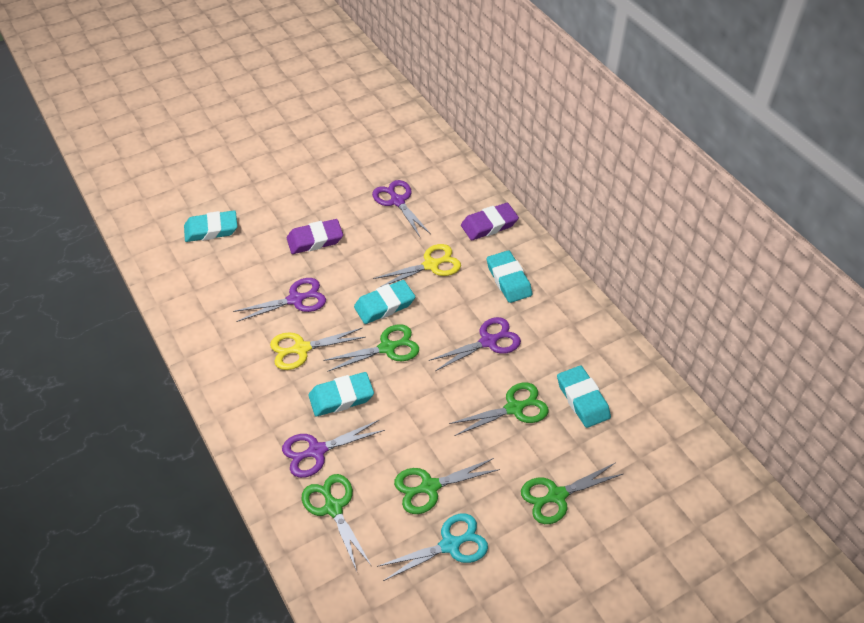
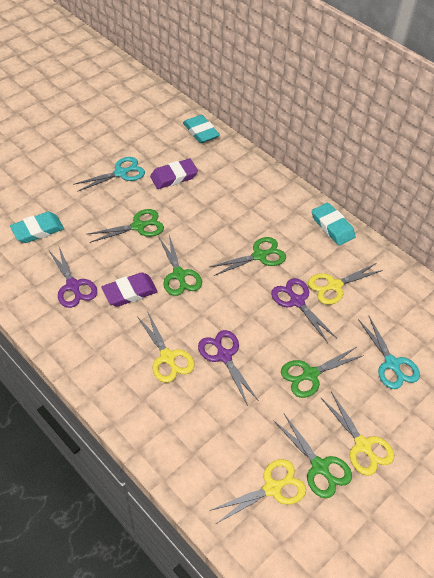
purple scissors: [233,278,326,322] [282,420,385,478] [372,180,431,237] [429,317,521,371] = 4 -> [49,247,97,308] [198,330,259,406] [271,278,337,343] = 3
turquoise eraser: [184,211,237,242] [308,372,374,417] [354,280,415,324] [487,250,532,303] [557,366,611,428] = 5 -> [10,212,64,243] [183,115,220,143] [312,203,355,246] = 3
turquoise scissors: [377,514,488,581] = 1 -> [73,157,145,192] [358,316,420,389] = 2
yellow scissors: [270,328,366,370] [373,244,461,287] = 2 -> [137,312,195,383] [209,459,306,524] [308,263,383,305] [321,392,394,476] = 4

